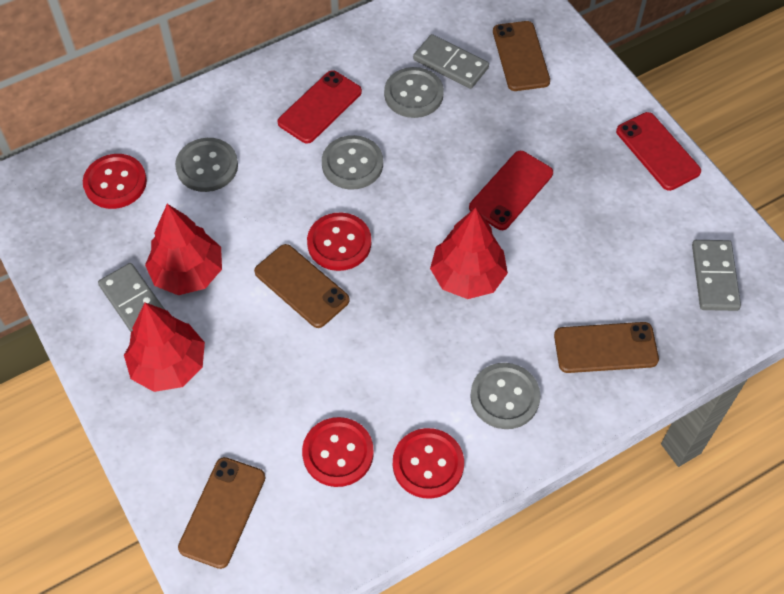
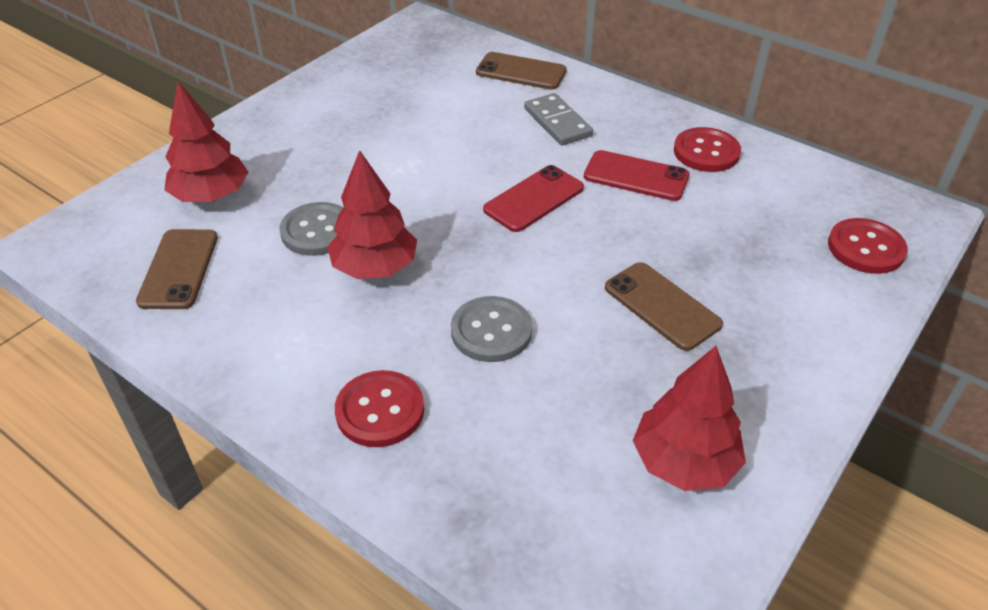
brown phone: [178,457,265,569] [254,244,350,328] [493,21,550,91] [554,322,659,373] = 4 -> [136,229,218,309] [476,52,567,90] [605,262,723,351] = 3
grey button: [175,138,238,192] [322,135,383,190] [384,67,444,118] [470,363,541,429] = 4 -> [280,202,343,256] [451,296,532,362] = 2
grey domino: [98,263,165,332] [413,34,489,89] [692,240,741,311] = 3 -> [524,93,593,145] = 1
red button: [83,154,147,209] [302,417,374,487] [307,212,371,271] [393,428,464,499] = 4 -> [335,370,424,447] [674,127,741,172] [828,218,908,274] = 3
red phone: [277,70,362,144] [469,151,553,230] [616,112,701,191] = 3 -> [483,165,584,232] [584,150,690,201] = 2

